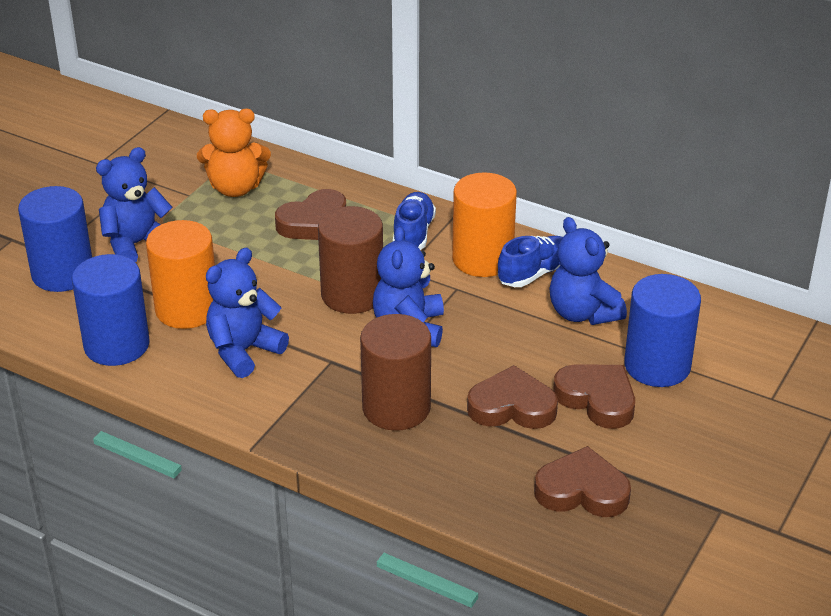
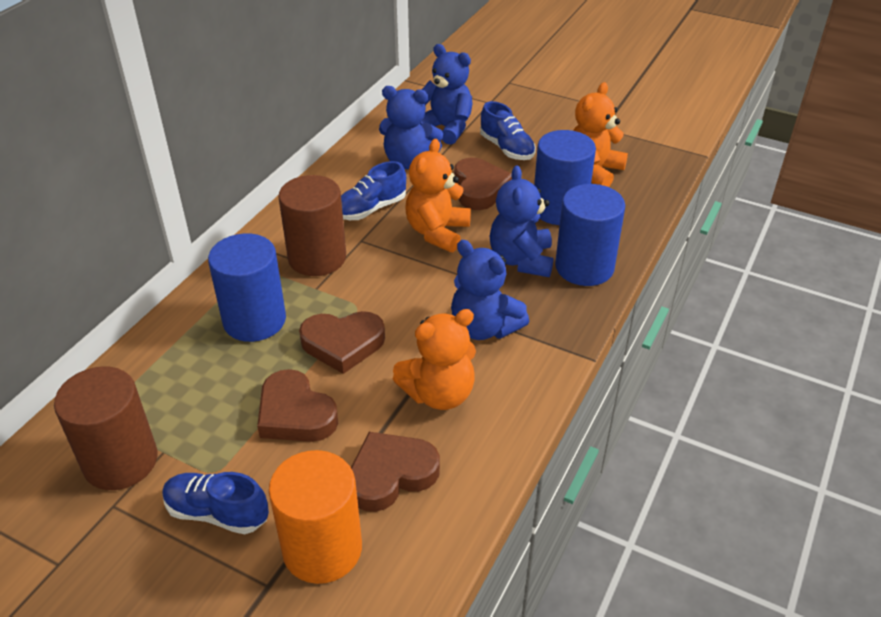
blue shoe: [393,192,436,250] [498,236,563,287] = 2 -> [162,472,269,534] [341,161,406,220] [480,101,536,160] = 3
orange cylinder: [146,220,215,329] [452,172,517,277] = 2 -> [269,450,362,584] = 1
orange teddy bear: [197,109,271,197] = 1 -> [393,309,476,410] [405,139,471,252] [573,82,628,187] = 3

